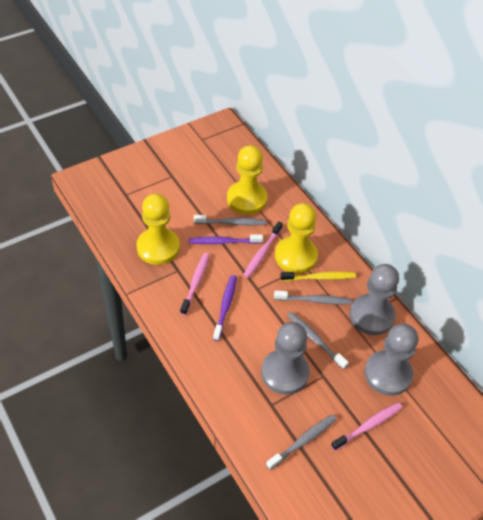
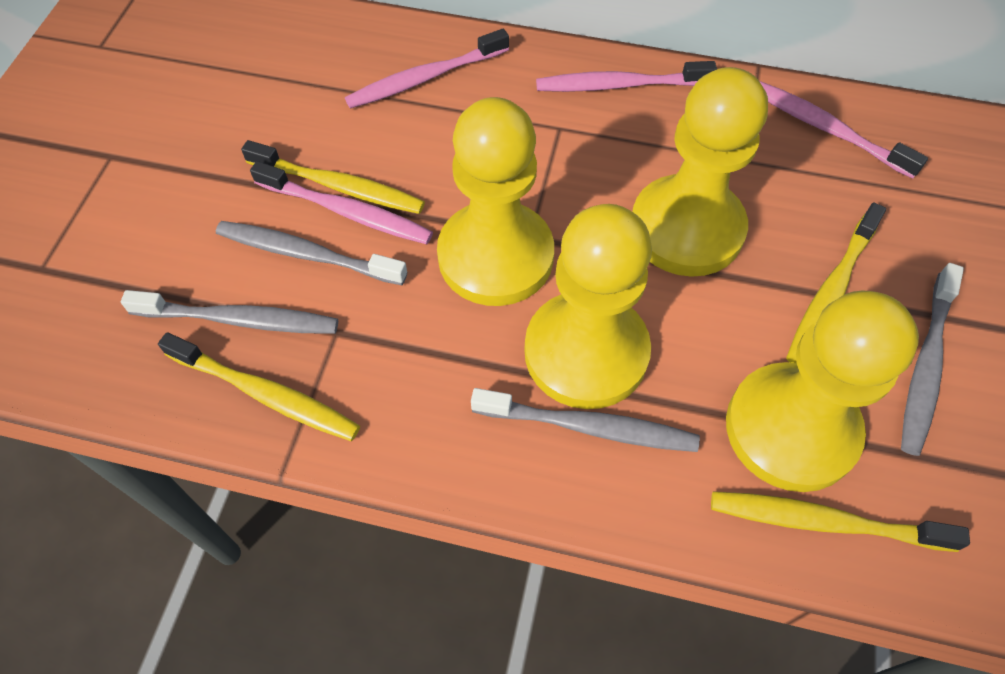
grey pawn: [261,322,310,395] [349,264,399,335] [364,323,418,396] = 3 -> none = 0
pink toothbrush: [180,253,210,315] [243,221,283,278] [331,403,402,451] = 3 -> [250,161,433,244] [345,29,509,108] [536,61,717,92] [759,81,928,179] = 4
purple toothbrush: [189,235,263,244] [213,275,237,341] = 2 -> none = 0
yellow pawn: [137,194,180,265] [227,145,267,215] [275,203,318,274] = 3 -> [437,97,554,306] [524,204,652,409] [632,67,768,277] [726,290,919,492] = 4
yellow toothbrush: [280,271,356,281] = 1 -> [158,332,360,441] [241,140,425,214] [711,491,970,552] [786,203,886,363] = 4

